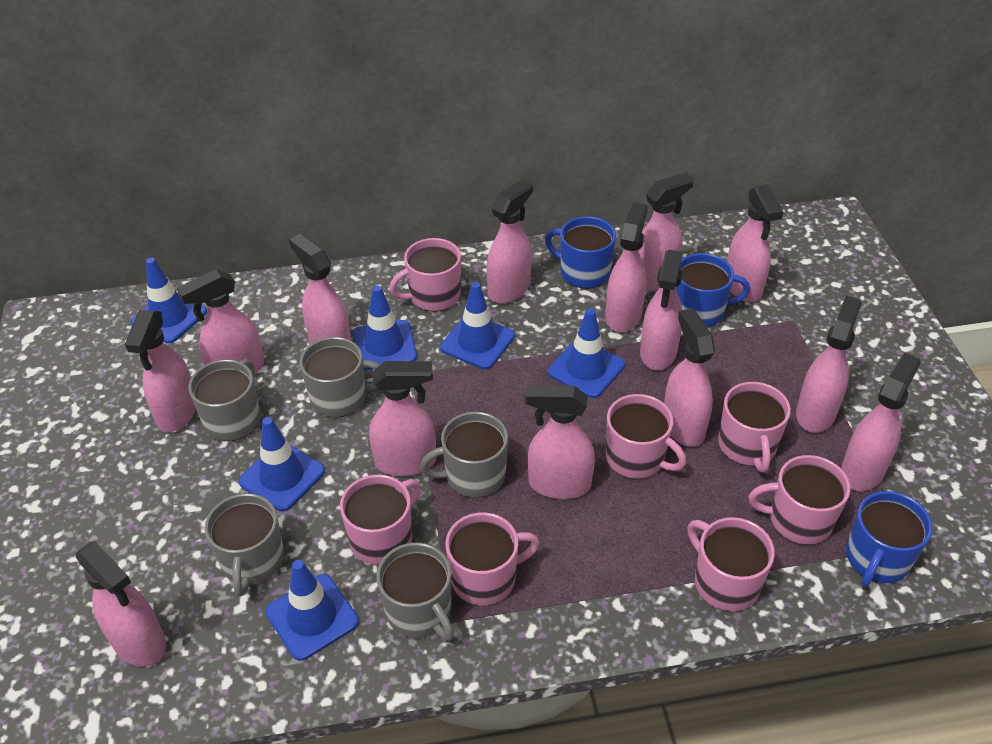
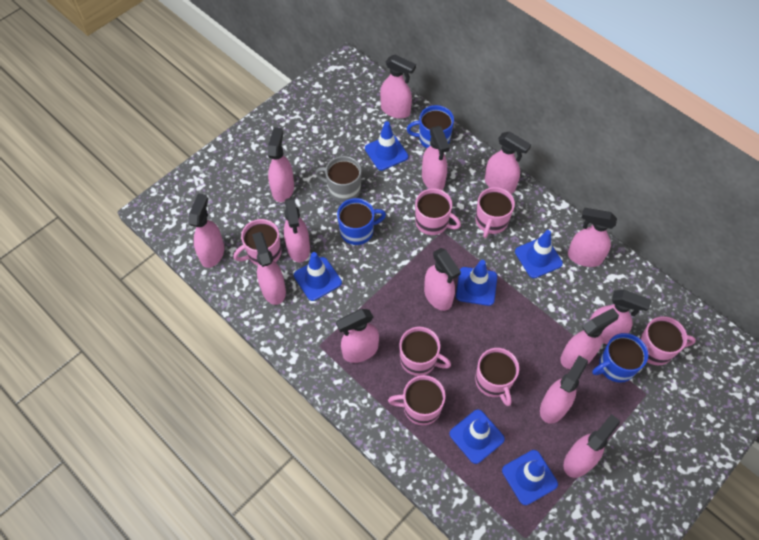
grey mug: [189,359,261,441] [205,493,284,596] [300,337,380,417] [377,542,454,641] [420,412,508,498] = 5 -> [315,156,361,202] = 1

